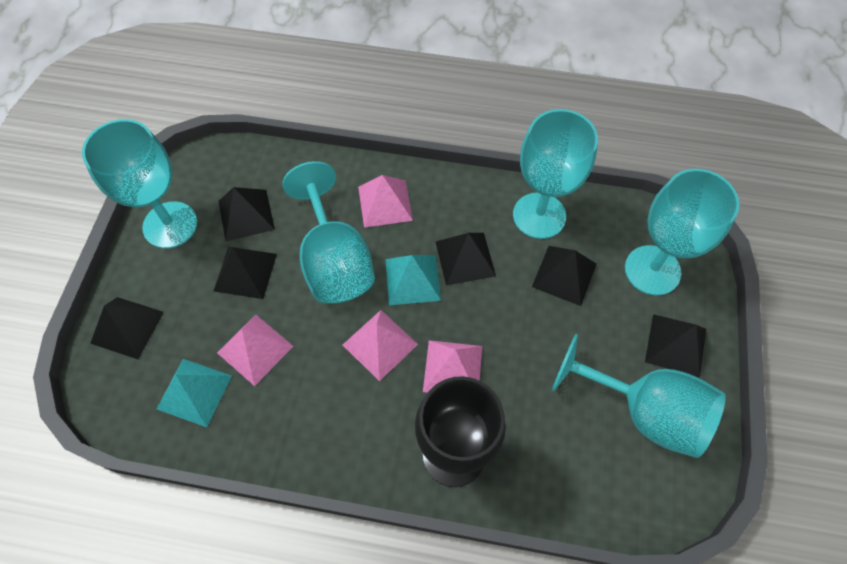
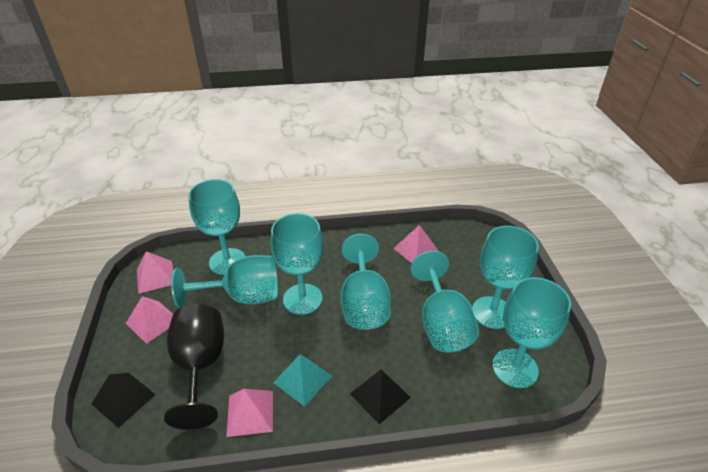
black pyramid: [90,297,164,359] [214,247,277,299] [218,187,275,241] [435,233,496,286] [532,246,597,306] [645,314,706,378] = 6 -> [92,373,156,428] [350,370,411,424] = 2
turquoise goblet: [82,119,197,249] [282,161,375,304] [513,109,598,239] [552,333,726,458] [625,169,739,296] = 5 -> [171,255,278,308] [188,179,246,275] [270,213,324,315] [340,234,391,330] [411,251,479,353] [473,226,539,329] [492,277,571,388] = 7
turquoise pyramid: [157,359,232,427] [385,255,441,305] = 2 -> [273,354,332,407] = 1

